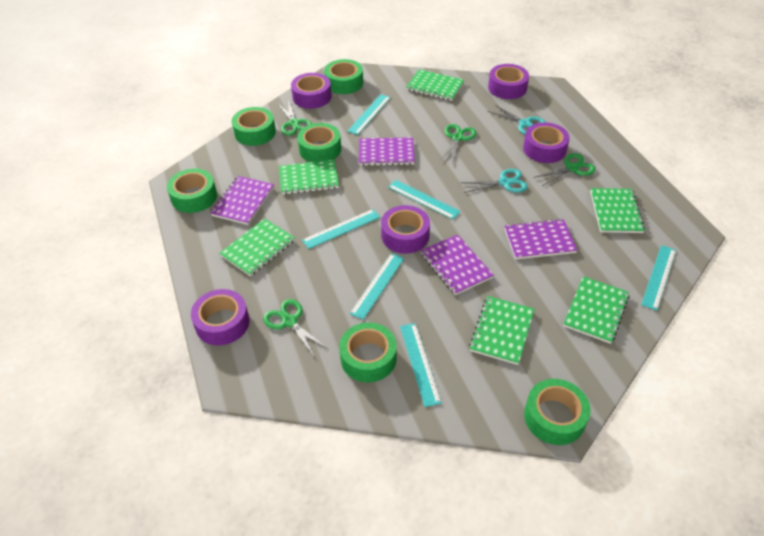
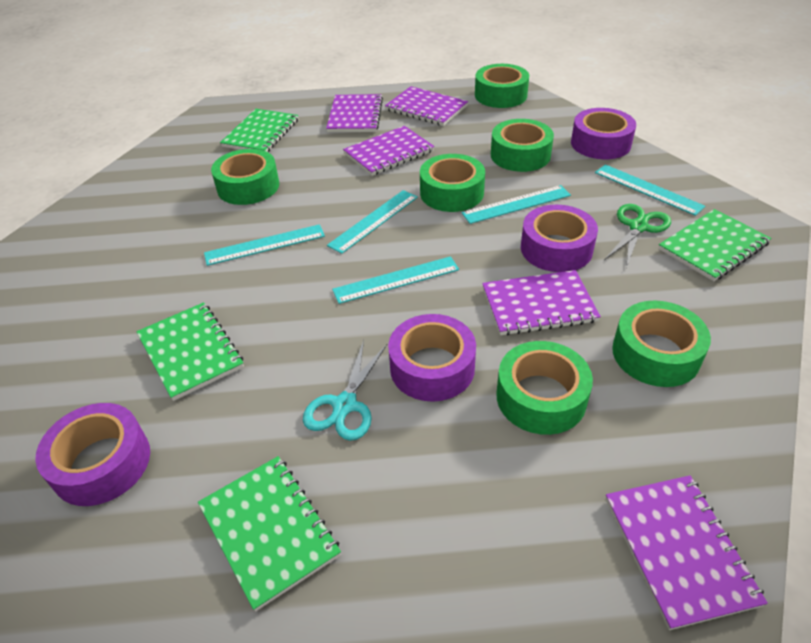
green notebook: [219,219,295,276] [279,160,339,195] [406,69,464,101] [469,296,534,365] [563,276,629,344] [590,188,645,233] = 6 -> [136,302,244,401] [198,456,341,612] [220,109,298,152] [658,209,771,281] = 4
green scissors: [263,299,328,358] [277,99,312,136] [440,124,476,162] [534,153,596,186] = 4 -> [604,204,671,268] = 1
purple notebook: [210,176,274,225] [359,137,415,166] [421,235,494,295] [504,219,577,259] = 4 -> [326,94,383,132] [343,126,435,176] [385,86,468,126] [482,270,601,336] [605,475,768,630] = 5
purple tape: [191,289,250,345] [291,73,332,109] [381,205,430,253] [488,64,529,99] [523,122,570,163] = 5 -> [35,403,150,506] [388,314,476,402] [521,205,598,272] [571,108,636,159] = 4
turquoise ruler: [302,209,380,249] [347,94,391,135] [350,253,404,320] [388,180,461,219] [400,323,442,407] [641,245,676,311] = 6 -> [204,224,325,266] [327,190,418,254] [332,256,459,304] [461,185,571,224] [595,165,705,216] = 5
turquoise scissors: [461,169,528,193] [488,105,545,134] = 2 -> [303,340,387,441] = 1

